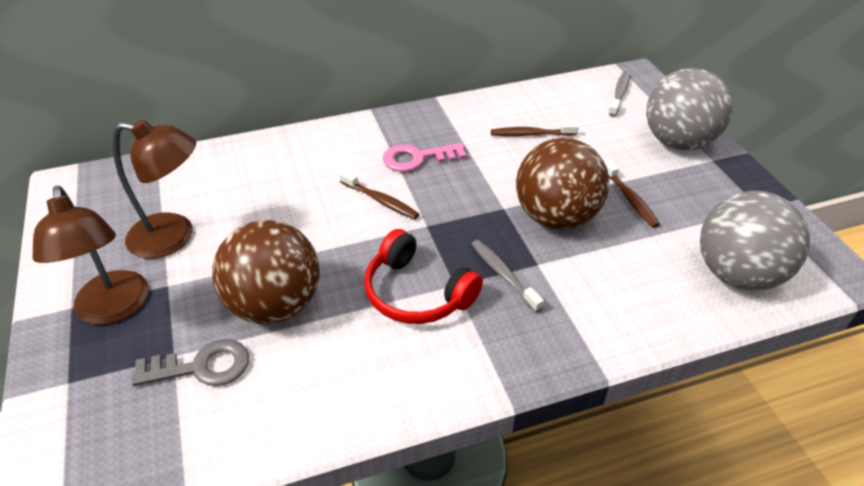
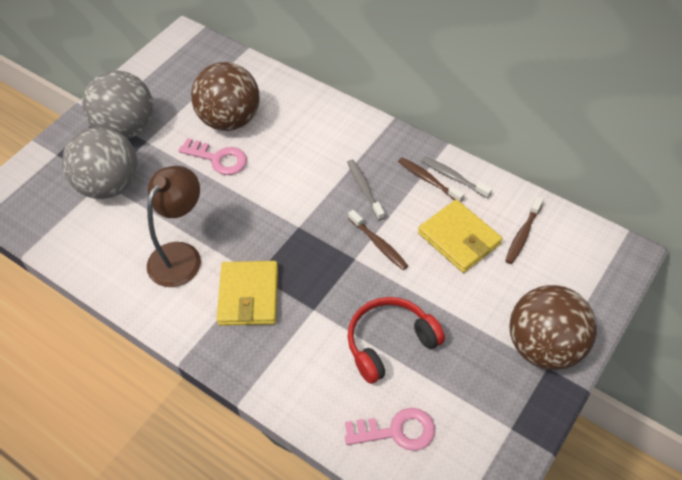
brown lamp: [32,186,148,325] [113,120,196,259] = 2 -> [147,166,201,287] = 1
grey key: [132,339,249,386] = 1 -> none = 0
pink key: [383,143,467,172] = 1 -> [178,138,247,175] [345,408,435,451] = 2
yellow wallet: none = 0 -> [217,261,278,326] [418,199,503,273] = 2

